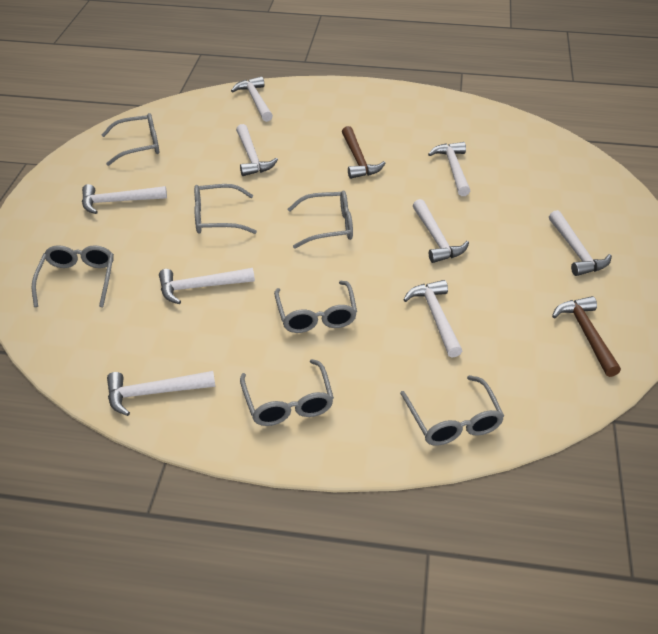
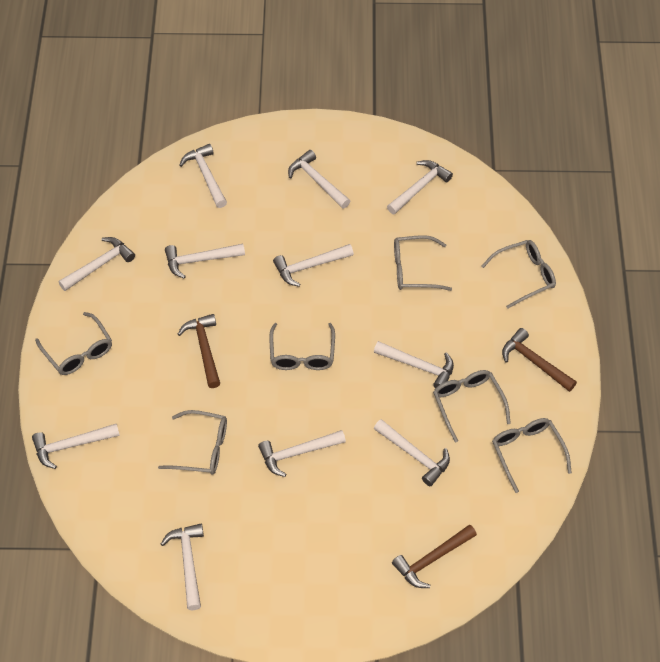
brown hammer: [342,126,385,179] [552,296,621,377] = 2 -> [178,314,220,388] [392,524,477,588] [502,328,577,392] = 3
white hammer: [82,184,167,214] [107,371,215,416] [159,268,255,304] [231,76,273,122] [236,124,278,176] [403,280,462,358] [413,199,469,263] [428,142,470,196] [549,210,612,276] = 9 -> [32,423,120,469] [58,237,135,291] [161,524,204,610] [165,244,245,278] [179,144,227,208] [258,430,346,477] [273,244,354,287] [288,150,350,209] [374,341,454,388] [374,419,450,486] [387,160,453,215] = 11

